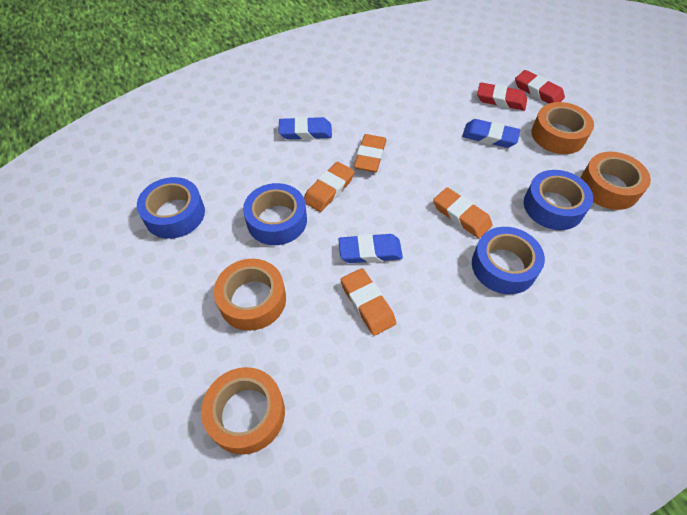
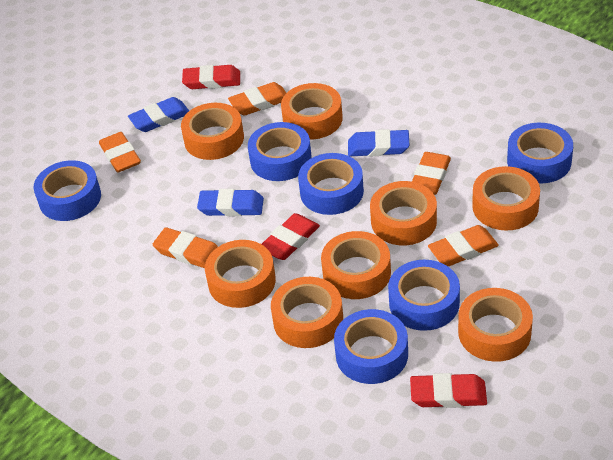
blue tape: [137,177,205,239] [243,183,307,245] [472,227,545,294] [524,170,593,230] = 4 -> [34,160,101,221] [248,122,312,181] [298,153,364,215] [334,309,408,384] [388,260,460,331] [507,123,573,183] = 6
orange eraser: [304,162,355,212] [341,268,396,336] [354,134,386,172] [433,187,493,238] = 4 -> [99,132,141,172] [153,227,218,268] [228,82,286,116] [412,152,451,195] [428,225,499,266] = 5
orange tape: [201,367,285,455] [214,259,286,331] [532,102,594,154] [581,152,651,210] = 4 -> [181,103,244,160] [205,240,276,308] [271,277,343,348] [281,83,343,140] [321,231,391,299] [370,181,437,245] [458,288,533,362] [472,166,540,231] = 8
red eraser: [477,82,527,111] [515,70,565,103] = 2 -> [182,65,240,89] [262,213,320,260] [410,373,487,408] = 3

